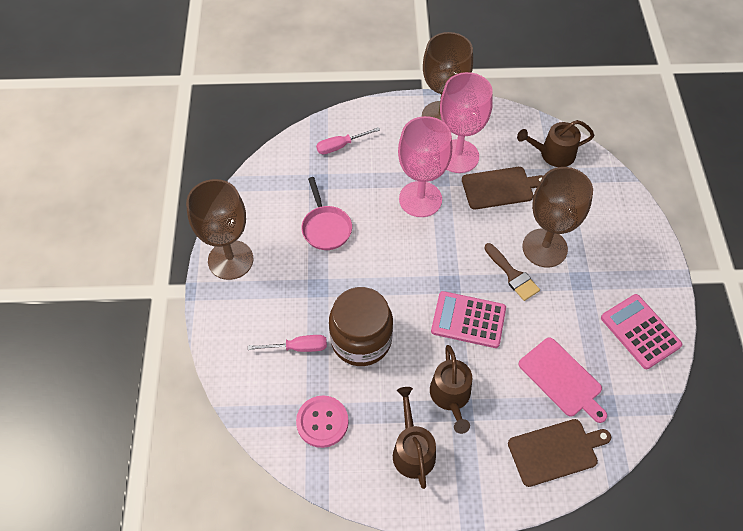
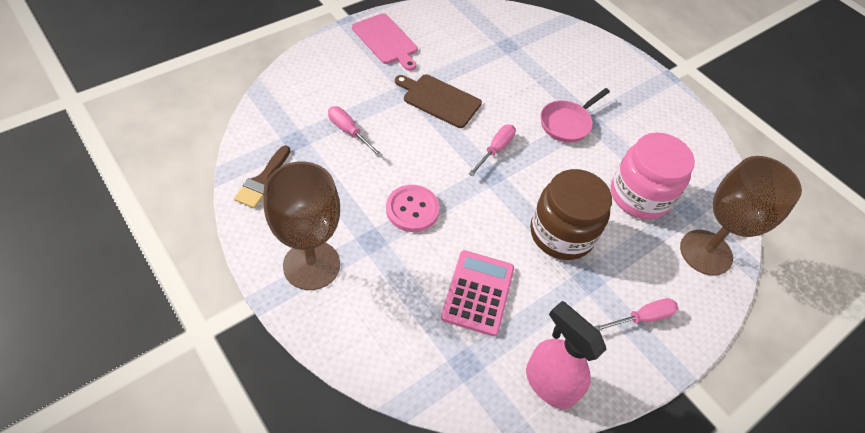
brown cutting board: [462,167,543,209] [508,419,611,487] = 2 -> [395,74,482,128] = 1
brown goblet: [186,179,253,280] [422,32,473,121] [522,167,593,267] = 3 -> [264,161,340,290] [680,156,802,276] = 2
brown watering can: [393,387,436,489] [430,345,472,434] [517,120,595,167] = 3 -> none = 0
pink calculator: [431,291,506,348] [601,294,682,369] = 2 -> [441,250,514,336] = 1
pink goblet: [398,116,452,217] [440,72,493,173] = 2 -> none = 0
pink jar: none = 0 -> [611,133,695,219] = 1
pink screwdriver: [248,335,327,352] [316,127,380,154] = 2 -> [328,106,383,158] [468,125,516,176] [594,298,678,331] = 3
pink spray bottle: none = 0 -> [526,301,607,409] = 1

